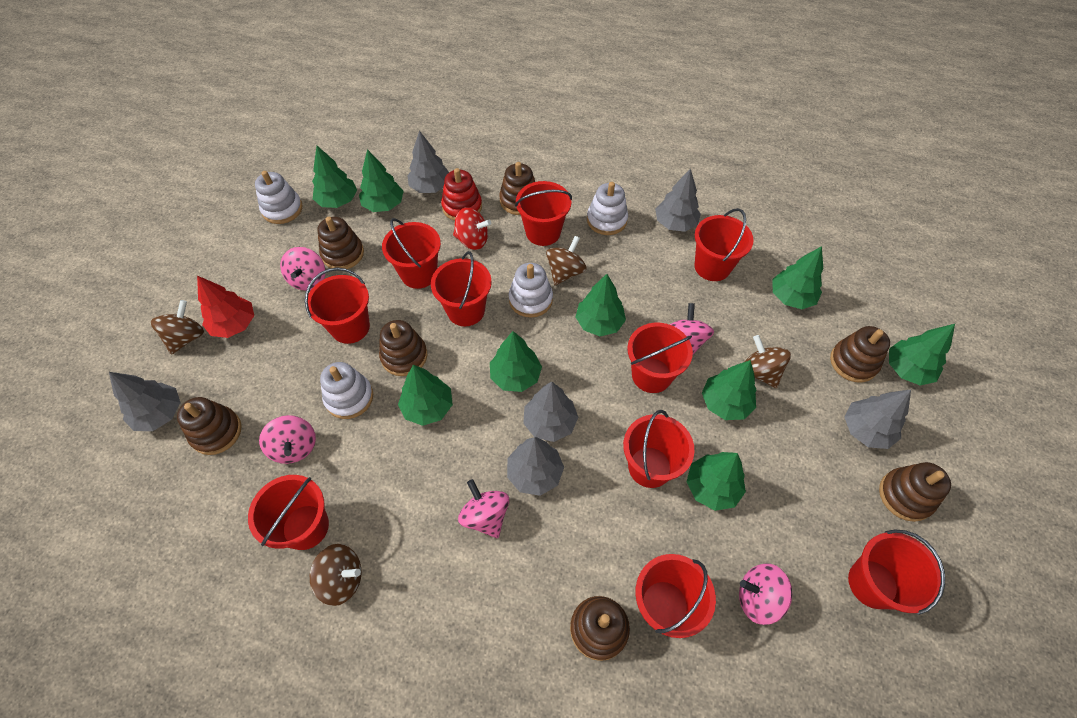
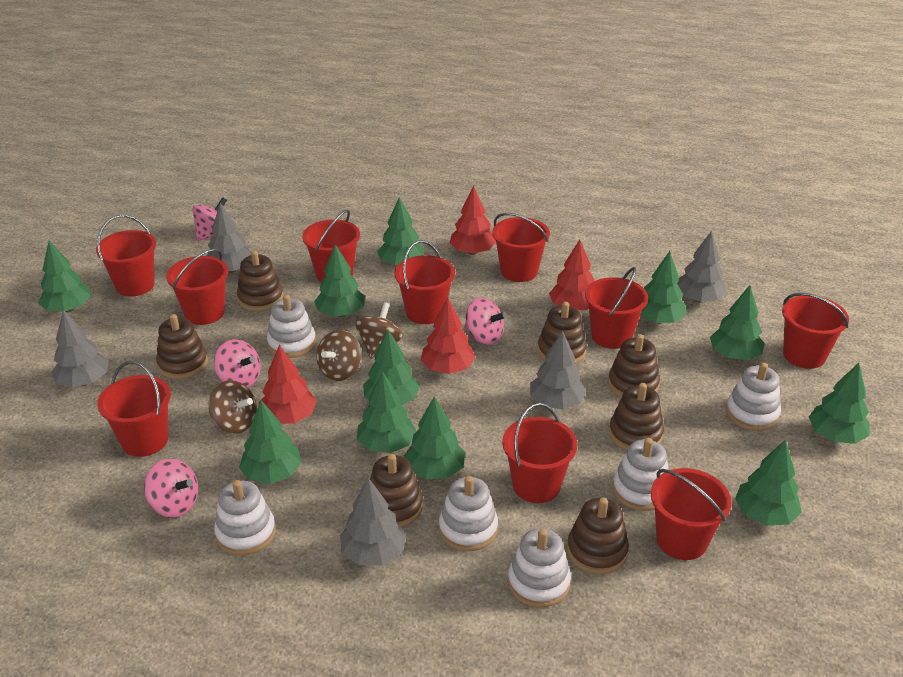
brown spinning top: [150,300,204,355] [310,544,362,606] [546,236,587,285] [745,335,791,388] = 4 -> [208,380,257,434] [316,330,362,381] [355,302,403,359] = 3
green tree: [312,146,357,208] [359,149,404,212] [398,365,453,426] [490,331,542,392] [576,274,626,336] [687,452,746,511] [702,360,757,420] [772,246,823,309] [889,324,955,386] = 9 -> [38,241,92,312] [239,400,302,484] [314,244,365,317] [357,372,416,453] [363,329,420,405] [377,197,425,265] [404,397,465,479] [640,251,686,324] [710,285,765,360] [735,440,802,526] [809,363,870,444] = 11
grey tree: [109,372,181,431] [407,131,449,193] [507,437,564,496] [523,381,578,442] [655,168,701,232] [844,389,911,449] = 6 -> [51,310,109,387] [206,203,251,273] [340,478,407,565] [530,330,587,410] [677,231,727,303] = 5
pink spinning top: [259,415,316,464] [280,247,325,291] [458,479,509,538] [670,303,714,354] [739,563,792,625] = 5 -> [144,458,198,518] [192,197,227,241] [214,339,261,388] [464,297,507,345] = 4
red spinning top: [453,207,491,250] = 1 -> none = 0
red stacking toy: [441,168,482,221] = 1 -> none = 0
red tree: [197,276,254,338] = 1 -> [259,345,317,424] [421,297,475,374] [450,186,496,255] [549,239,595,310] = 4
white stacking toy: [255,171,303,224] [320,362,373,419] [509,263,553,318] [587,182,628,235] = 4 -> [214,480,276,556] [267,294,316,358] [439,476,498,551] [508,528,571,607] [613,438,669,511] [726,363,781,431] = 6

